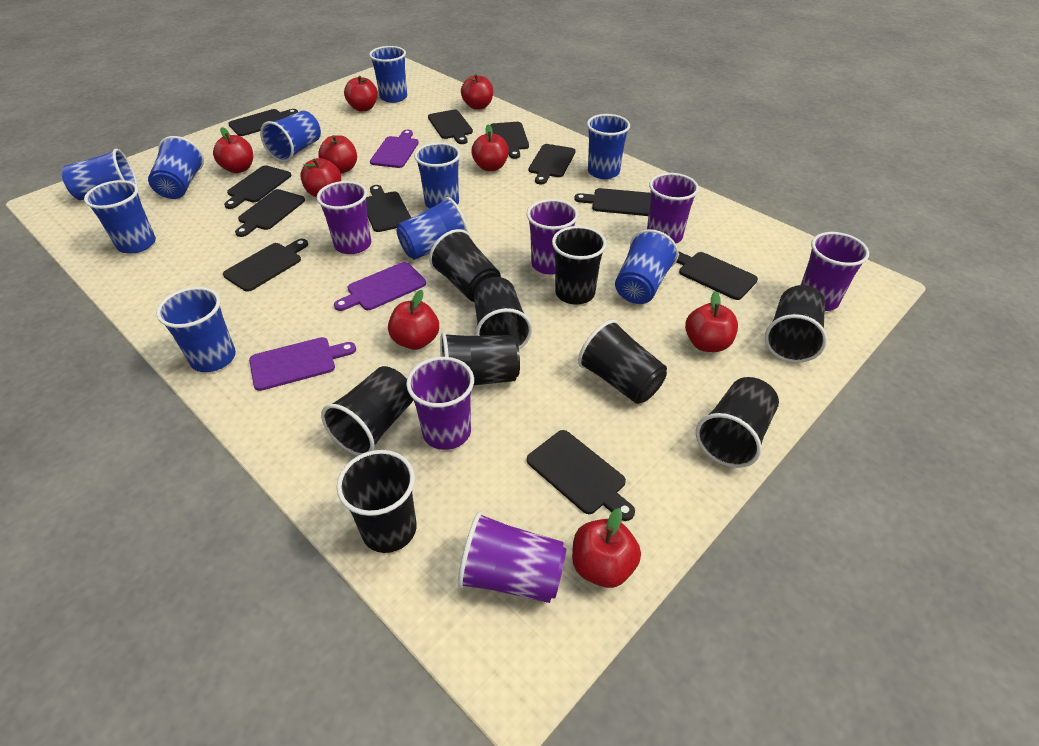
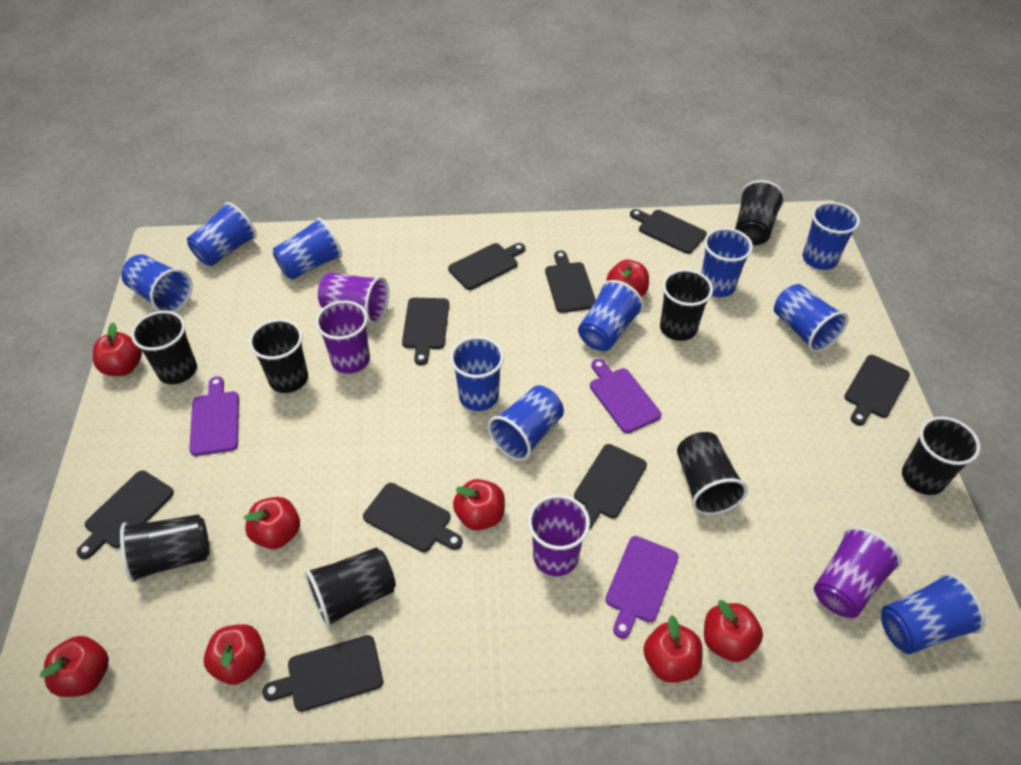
black cup: [321,366,413,456] [337,450,417,553] [429,229,501,302] [440,332,520,386] [474,277,532,350] [552,226,606,305] [578,320,667,404] [696,377,779,468] [765,285,827,363] = 9 -> [120,514,209,582] [131,311,197,384] [249,319,308,393] [305,547,396,628] [660,269,713,341] [677,432,748,515] [735,180,785,245] [902,416,980,495] = 8
black cutting board: [223,239,308,292] [224,165,291,209] [228,109,298,136] [235,189,305,237] [366,185,411,232] [428,110,473,144] [490,122,529,159] [527,430,635,521] [529,144,576,185] [574,188,651,216] [677,251,758,300] = 11 -> [77,470,174,559] [262,635,383,712] [363,483,463,552] [402,298,449,365] [448,243,525,290] [545,251,596,313] [574,444,647,529] [630,209,707,254] [844,355,910,425] = 9
purple cup: [317,181,371,254] [406,357,474,450] [458,512,566,603] [527,199,578,275] [647,173,699,243] [801,232,869,311] = 6 -> [315,300,370,374] [318,272,389,324] [528,495,590,576] [814,526,902,618] = 4
red apple: [213,127,253,173] [300,158,341,197] [318,135,357,174] [344,76,378,112] [388,290,439,350] [461,74,493,110] [471,124,509,171] [572,508,641,588] [685,291,738,352] = 9 -> [40,636,109,697] [93,322,142,376] [204,624,265,685] [244,497,300,549] [453,479,505,530] [607,260,649,297] [643,615,703,683] [704,600,763,662] = 8

